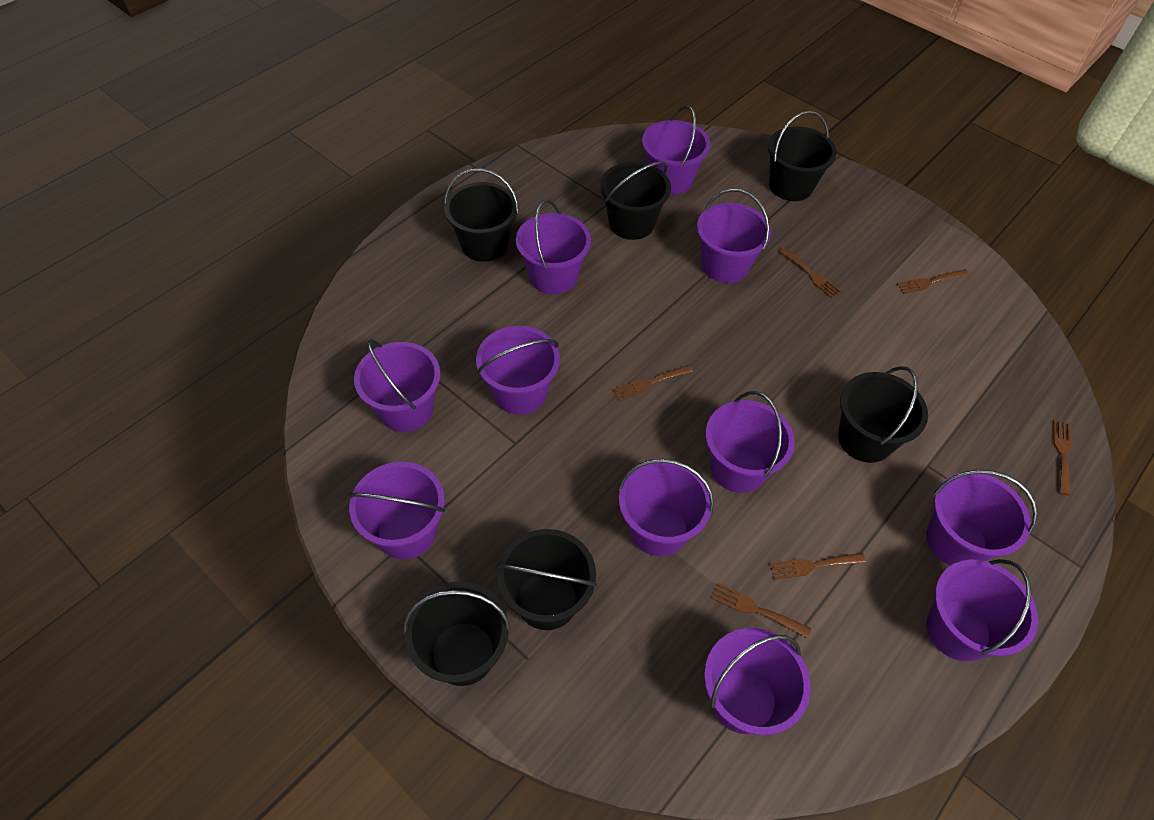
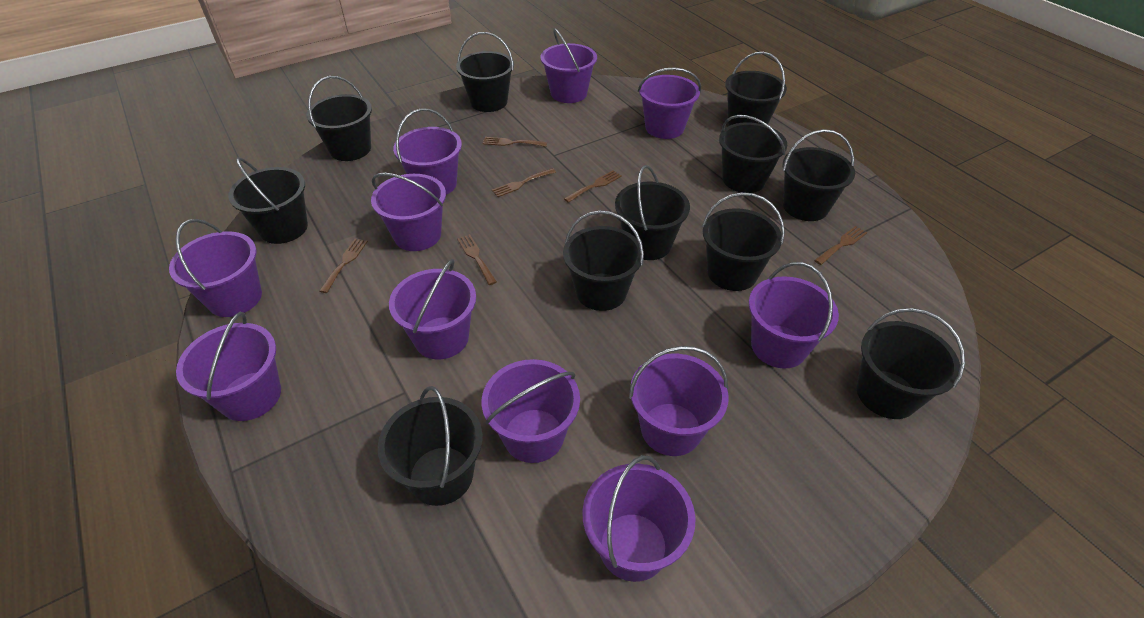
black bucket: [403,581,511,686] [444,168,519,262] [497,529,597,630] [600,161,671,240] [768,111,837,201] [838,366,928,463] = 6 -> [228,157,308,244] [307,76,372,161] [378,386,483,506] [456,32,514,112] [563,210,644,311] [615,165,690,260] [702,192,785,291] [719,115,788,193] [725,52,787,126] [783,129,855,221] [857,308,965,419] = 11

